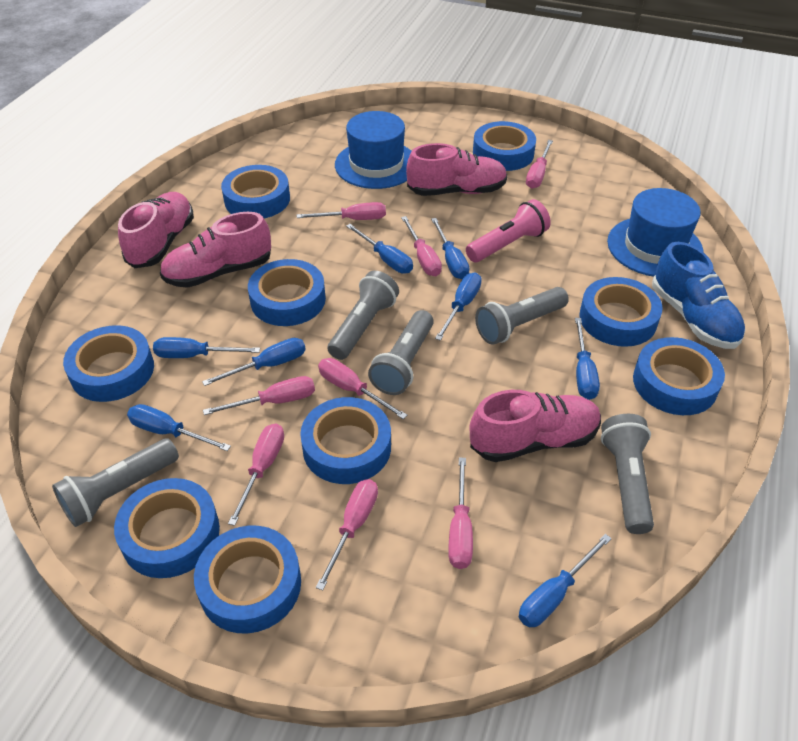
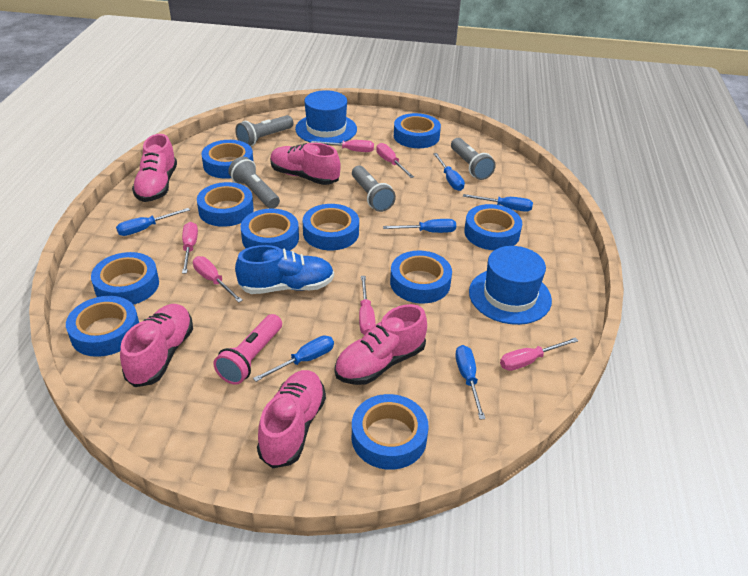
blue screwdriver: [127,404,231,451] [153,337,260,358] [202,338,306,386] [346,224,413,273] [431,218,469,279] [435,273,482,341] [519,534,612,627] [575,318,600,400] = 8 -> [116,208,190,236] [253,336,334,382] [383,219,456,233] [433,153,465,191] [455,345,485,420] [463,194,533,212] = 6
blue tape: [63,325,154,402] [114,478,220,578] [194,526,301,633] [221,165,290,218] [248,259,326,326] [300,397,391,484] [473,121,536,171] [579,277,663,347] [633,337,725,415] = 9 -> [66,296,139,357] [91,252,159,305] [197,182,254,227] [201,140,254,179] [241,209,299,251] [303,204,359,250] [352,394,429,470] [390,251,452,304] [394,113,441,148] [464,204,522,250] = 10
grey flashlight: [52,439,179,527] [328,271,399,360] [368,310,434,395] [475,287,569,345] [601,414,654,534] = 5 -> [228,157,280,209] [235,115,293,146] [352,165,396,212] [451,138,496,180] = 4
pink screwdriver: [203,376,315,415] [228,424,284,526] [297,202,386,220] [316,479,378,590] [318,358,408,419] [401,216,442,276] [448,457,473,569] [526,140,553,189] = 8 -> [182,222,198,274] [193,256,243,303] [311,140,374,152] [359,276,376,335] [376,143,414,178] [500,338,578,371] = 6
pink shoe: [118,192,194,268] [160,212,271,288] [406,143,508,196] [470,390,601,462] = 4 -> [120,304,193,387] [132,134,177,202] [257,370,326,468] [270,143,341,185] [335,304,427,385] = 5

